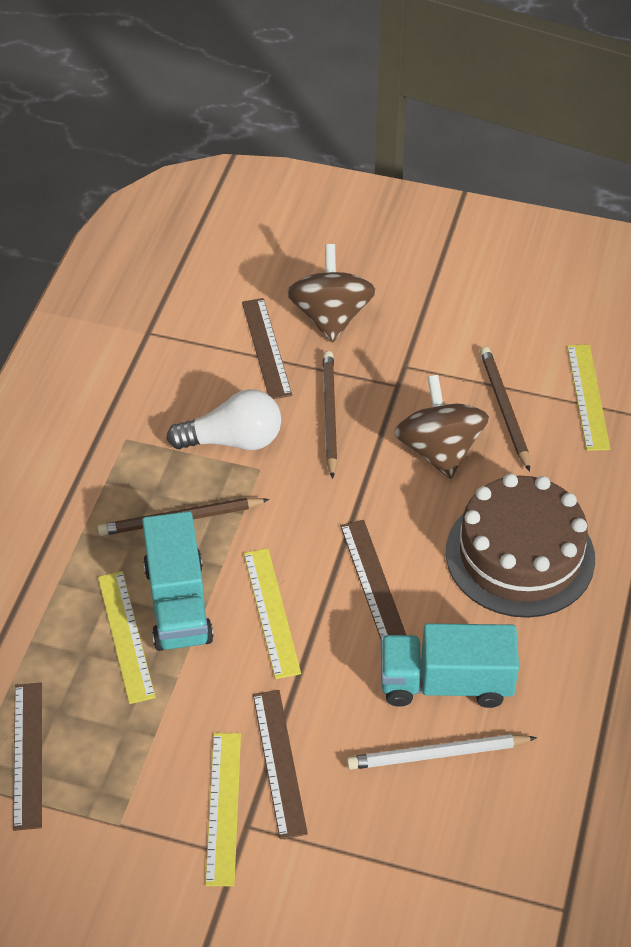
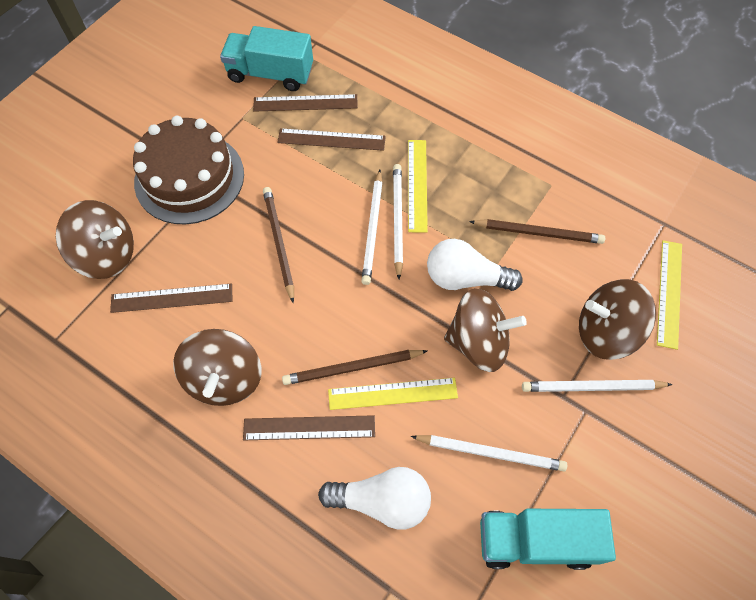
brown spinning top: [286,244,376,343] [394,375,489,479] = 2 -> [56,200,134,279] [173,329,262,406] [444,288,527,372] [579,279,656,360] = 4
white light bulb: [167,389,281,450] = 1 -> [318,467,431,529] [427,239,522,291] = 2
white pencil: [347,734,537,770] = 1 -> [361,170,382,285] [393,164,403,279] [410,435,567,471] [522,380,673,392] = 4
yellow ruler: [98,571,155,704] [205,733,241,886] [244,548,301,679] [567,345,610,451] = 4 -> [328,378,458,410] [408,140,428,233] [657,240,682,350] = 3

